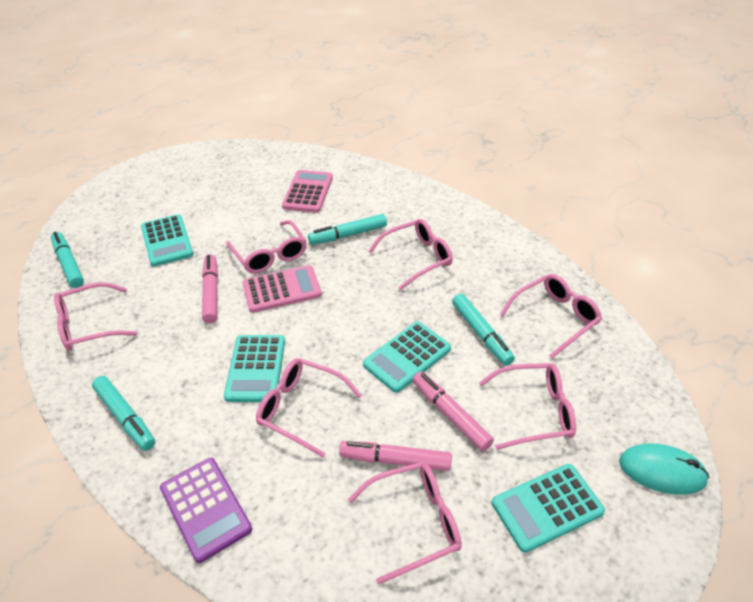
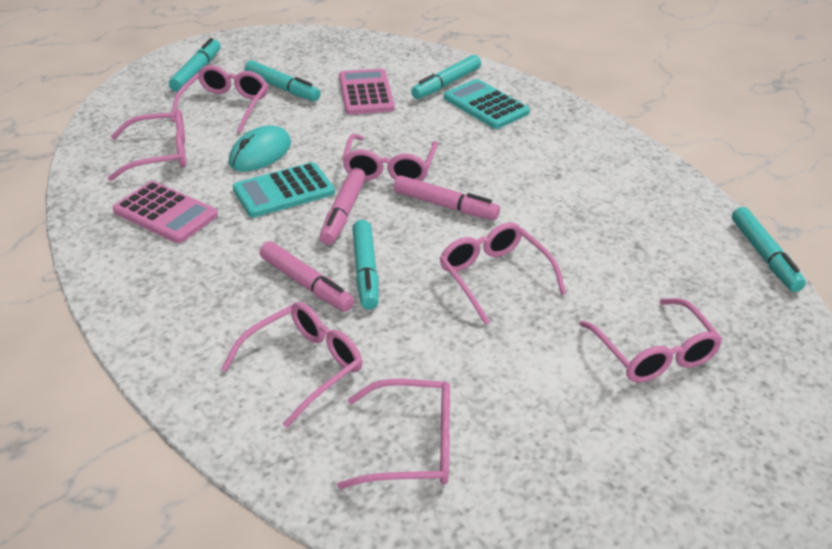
purple calculator: [160,458,252,563] = 1 -> none = 0
turquoise calculator: [141,214,194,267] [224,335,285,402] [363,321,451,393] [492,464,605,553] = 4 -> [233,162,335,218] [444,79,530,129] = 2
turquoise marker: [51,232,84,288] [92,376,155,451] [308,214,387,245] [452,294,515,366] = 4 -> [169,38,221,92] [245,60,321,101] [352,220,378,310] [411,55,481,99] [732,207,806,292] = 5

